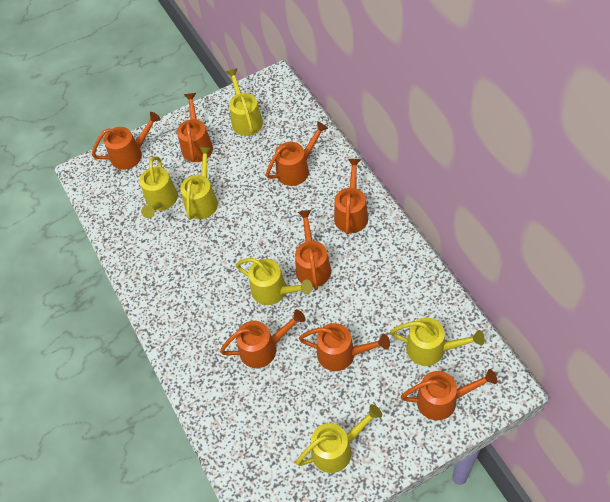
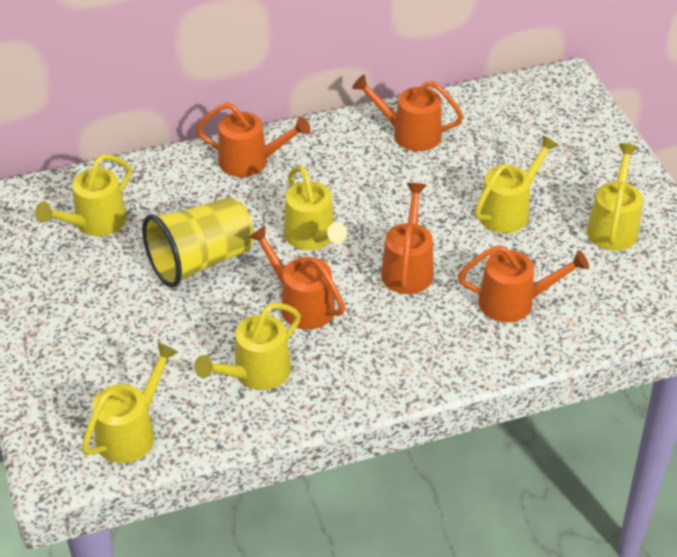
orange watering can: [92,112,161,170] [177,93,213,162] [220,309,306,368] [266,121,328,186] [295,210,331,290] [299,323,390,371] [334,159,368,235] [401,369,497,420] = 8 -> [196,103,311,177] [249,225,345,330] [352,74,464,151] [381,183,434,294] [458,245,589,323] = 5
yellow cup: none = 0 -> [142,197,254,288] = 1

